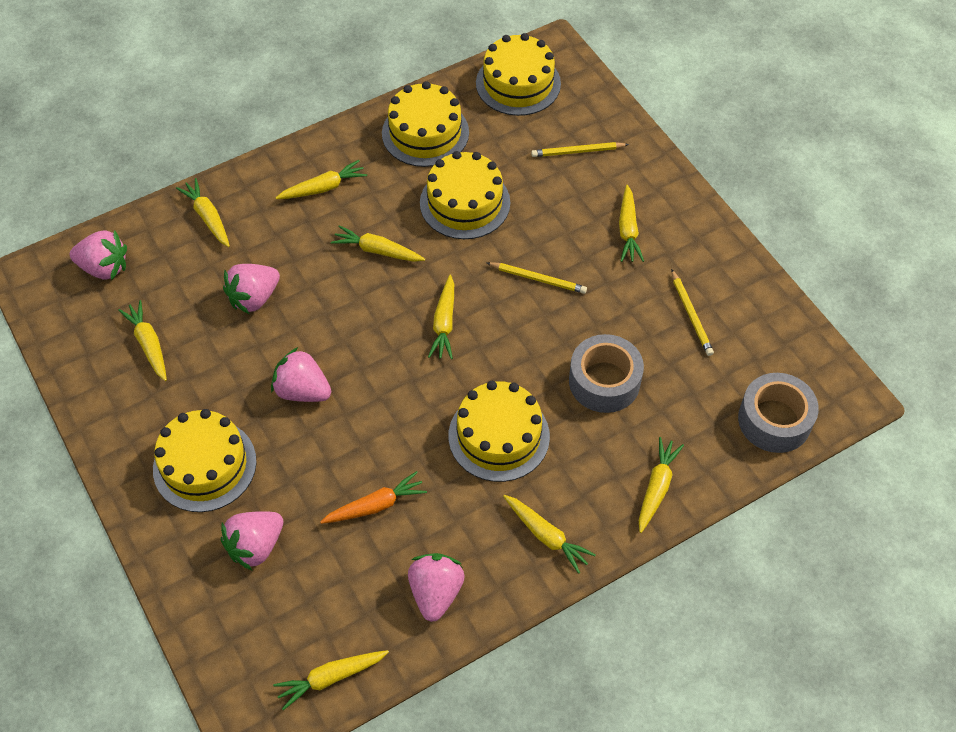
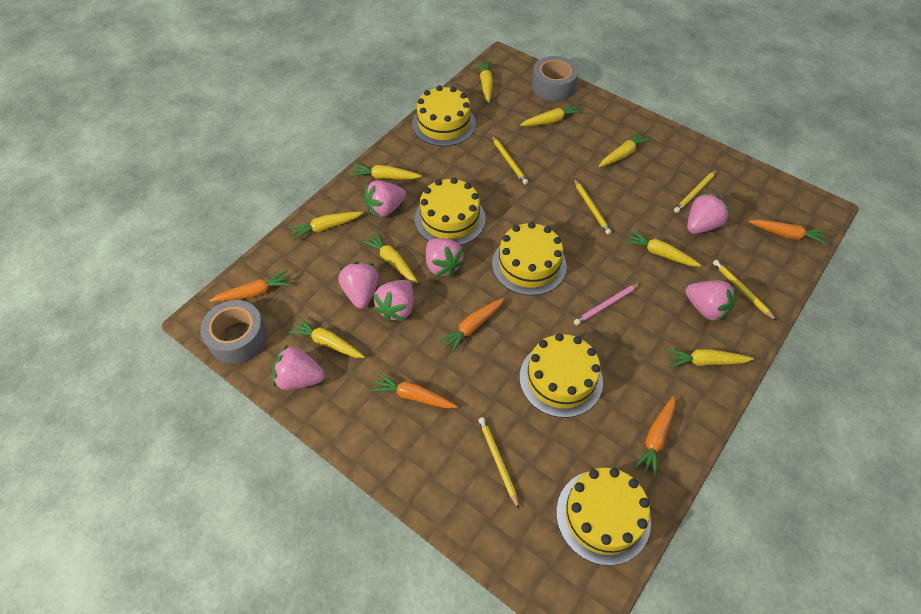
orange carrot: [320,471,427,524] = 1 -> [209,270,291,302] [371,373,458,409] [439,298,504,354] [634,396,675,478] [749,219,827,245] = 5
pink pencil: none = 0 -> [574,283,641,326] = 1
pink strawberry: [70,230,127,280] [221,511,283,570] [223,264,280,314] [271,347,331,402] [408,553,465,622] = 5 -> [272,344,325,390] [338,262,379,309] [364,180,406,218] [373,280,414,322] [426,238,465,277] [685,280,736,322] [687,192,731,234] = 7
yellow pencil: [487,262,587,294] [531,142,629,157] [671,269,714,356] = 3 -> [478,417,519,509] [492,136,528,185] [574,179,612,235] [674,170,717,213] [713,260,777,321] = 5

